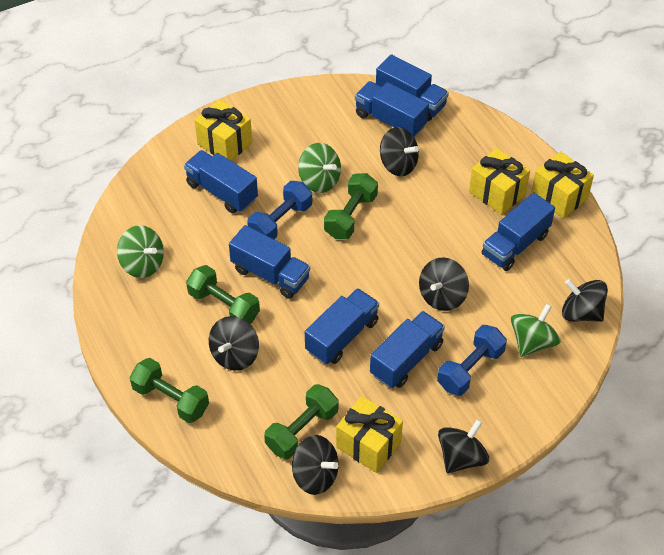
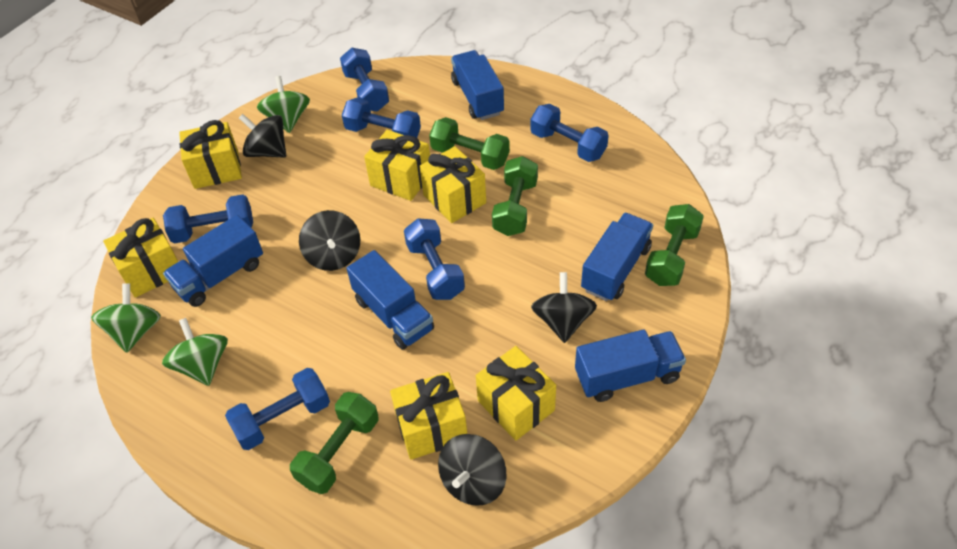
black spinning top: [209,316,259,371] [292,435,339,495] [380,127,419,176] [419,258,469,311] [438,419,489,473] [562,279,608,322] = 6 -> [239,114,286,158] [299,210,360,271] [438,434,506,506] [531,272,597,343] = 4
blue dumbbell: [247,181,312,239] [437,325,507,396] = 2 -> [163,194,253,244] [225,368,330,450] [340,48,389,112] [342,98,421,138] [404,218,465,300] [530,104,609,162] = 6
blue truck: [184,150,258,213] [229,225,310,299] [305,288,379,364] [355,81,429,138] [370,311,445,388] [376,54,449,121] [482,193,555,271] = 7 -> [163,215,263,307] [347,250,434,350] [451,50,504,120] [575,329,686,402] [581,213,653,301] = 5
yellow gift: [195,99,252,161] [336,396,403,473] [469,148,530,215] [531,151,594,219] = 4 -> [103,218,178,298] [179,120,242,189] [364,130,430,201] [390,372,467,460] [419,146,486,223] [476,346,556,441] = 6

